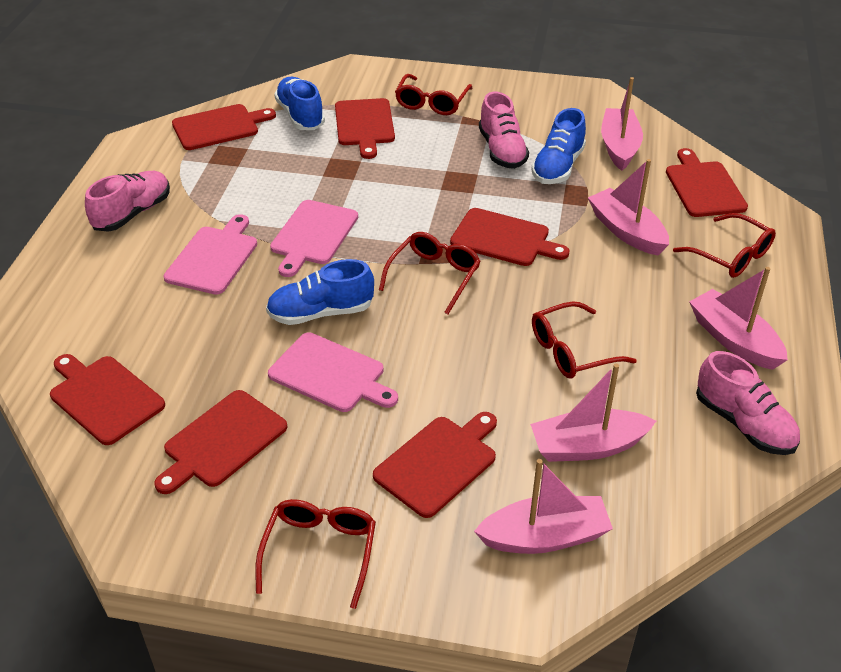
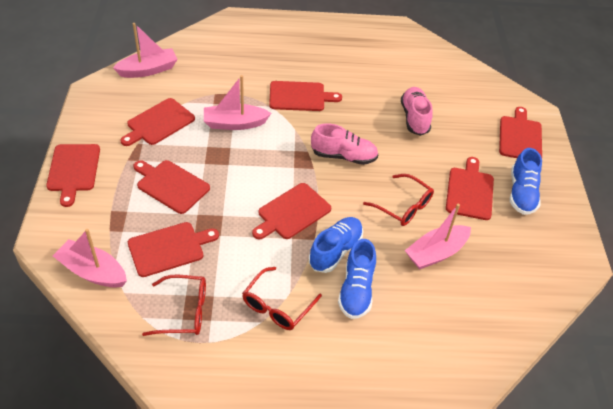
pink boat: [474,459,613,554] [530,364,656,462] [588,159,669,255] [601,77,643,171] [689,267,788,370] = 5 -> [53,229,127,288] [113,23,178,78] [204,75,271,130] [405,204,471,269] = 4
pink cutting board: [163,214,257,295] [268,332,398,412] [270,200,358,277] = 3 -> none = 0
pink shoe: [85,171,170,232] [479,92,529,169] [696,351,800,455] = 3 -> [311,123,378,165] [401,87,433,136] = 2
red cutting board: [50,354,165,445] [154,390,287,494] [172,104,276,150] [335,98,395,159] [373,412,497,518] [450,208,570,266] [666,148,748,217] = 7 -> [46,144,100,207] [120,98,195,146] [128,222,219,277] [133,160,210,214] [252,183,331,239] [269,81,342,111] [446,157,494,220] [499,107,542,158] = 8
red glasses: [255,499,376,609] [379,232,481,314] [395,74,472,115] [532,301,637,378] [673,213,776,278] = 5 -> [142,275,206,336] [242,267,322,330] [363,174,434,226] = 3

